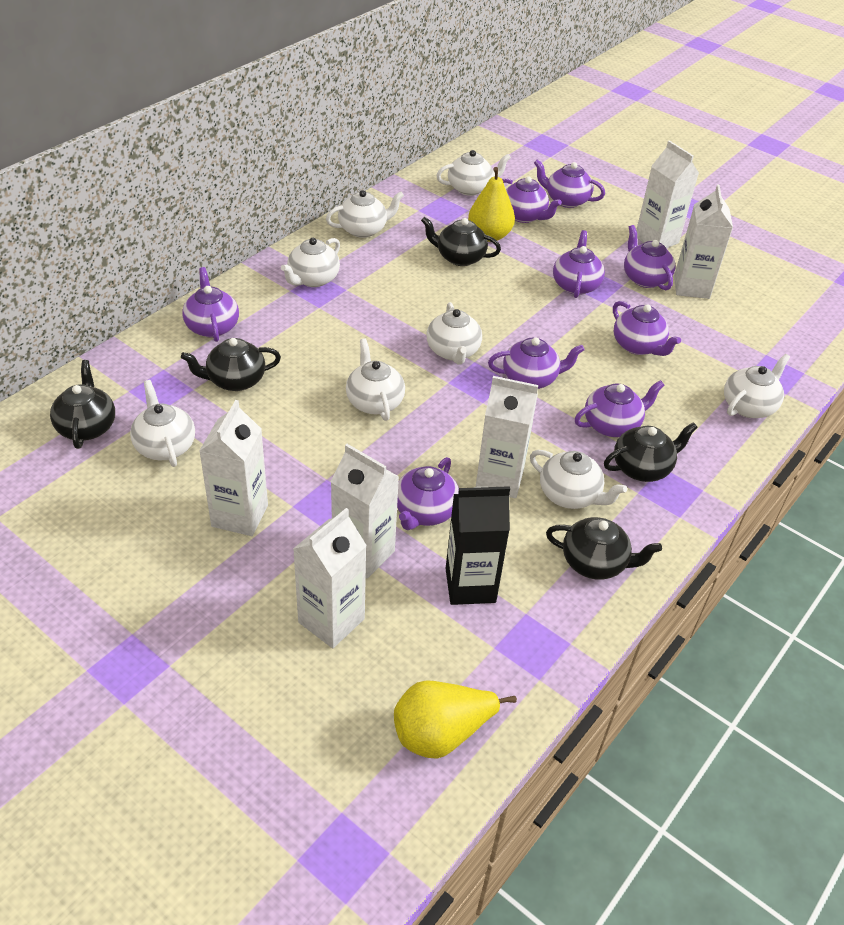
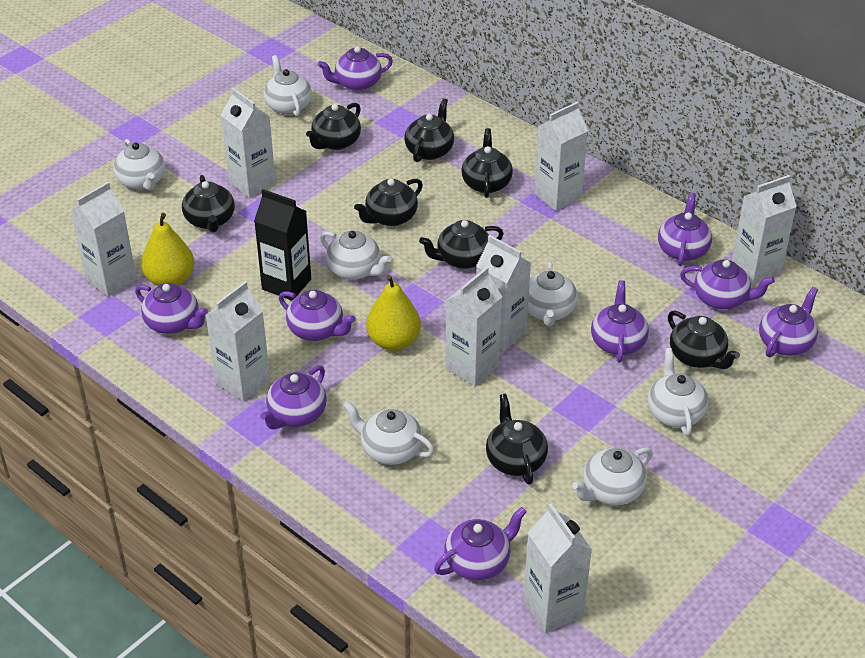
black teapot: [50,360,115,449] [181,338,281,391] [421,217,501,266] [546,517,662,580] [604,422,698,482] = 5 -> [182,175,235,232] [306,103,361,150] [354,179,423,226] [404,98,454,162] [419,220,504,269] [461,128,513,198] [486,394,548,485] [668,311,740,369] = 8
white carton: [199,400,268,536] [293,508,367,648] [331,444,399,579] [476,376,538,498] [636,140,699,248] [674,184,733,299] = 6 -> [71,182,137,297] [205,281,270,401] [221,88,276,198] [446,267,502,386] [476,235,531,351] [523,504,592,633] [534,101,588,211] [732,175,797,286] = 8
white teapot: [130,380,195,467] [281,238,340,287] [326,190,404,238] [346,338,405,421] [427,302,482,365] [436,150,511,196] [530,450,627,509] [724,354,790,418] = 8 -> [113,139,165,190] [264,55,312,116] [320,231,392,280] [343,401,435,465] [528,261,578,326] [572,447,653,506] [648,348,708,436] = 7

